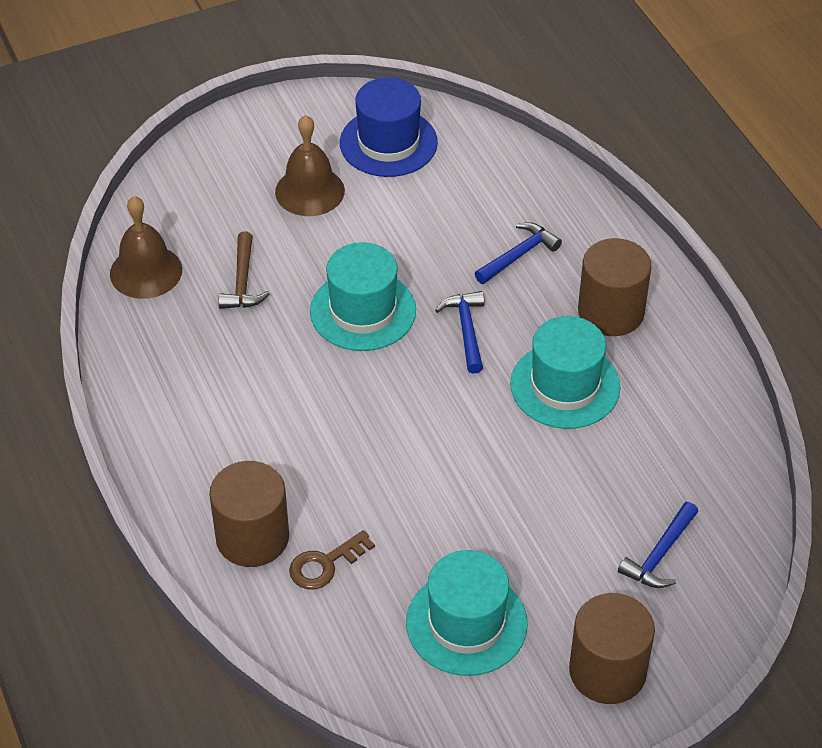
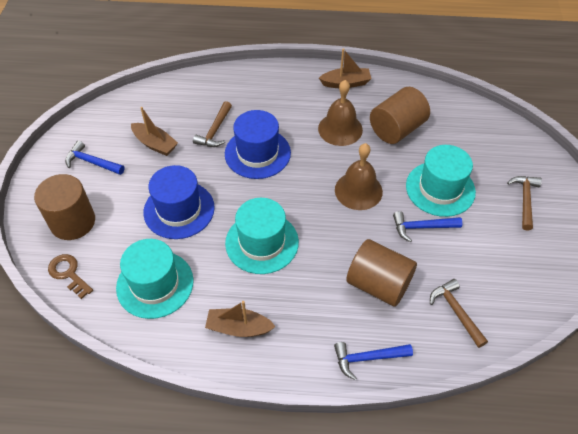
blue hat: [340,77,438,177] = 1 -> [143,165,215,239] [225,110,291,179] = 2
brown boat: none = 0 -> [131,107,178,156] [205,301,276,337] [319,48,371,88] = 3
brown hammer: [218,232,270,309] = 1 -> [193,101,232,147] [430,279,488,348] [507,176,542,231] = 3

